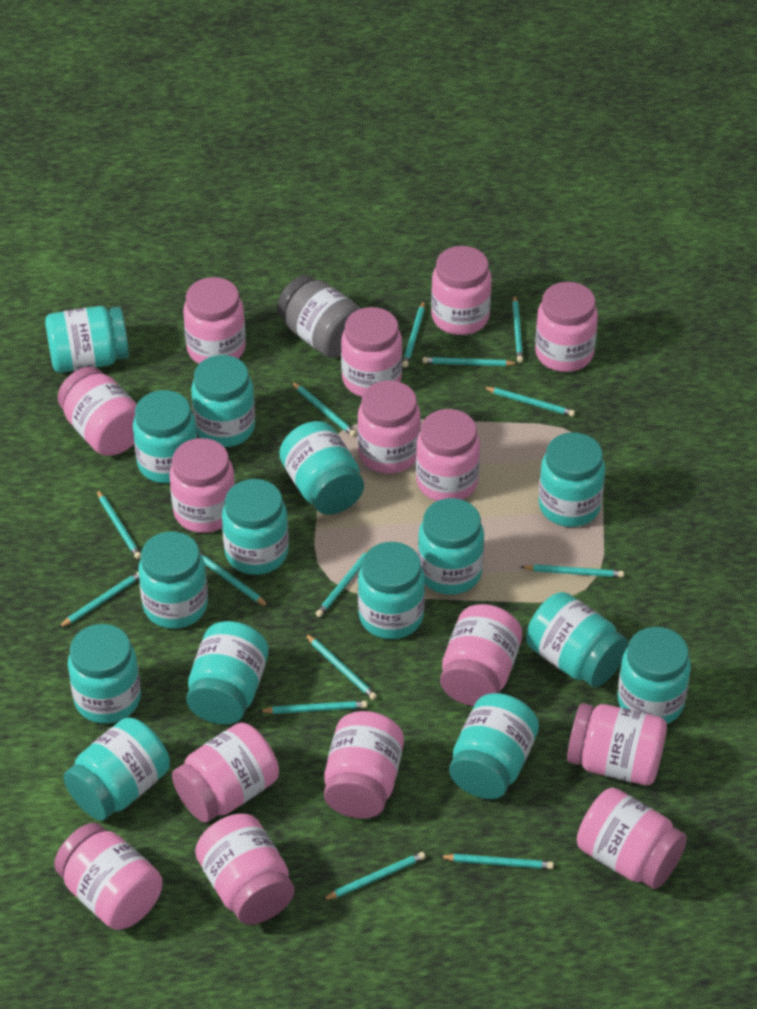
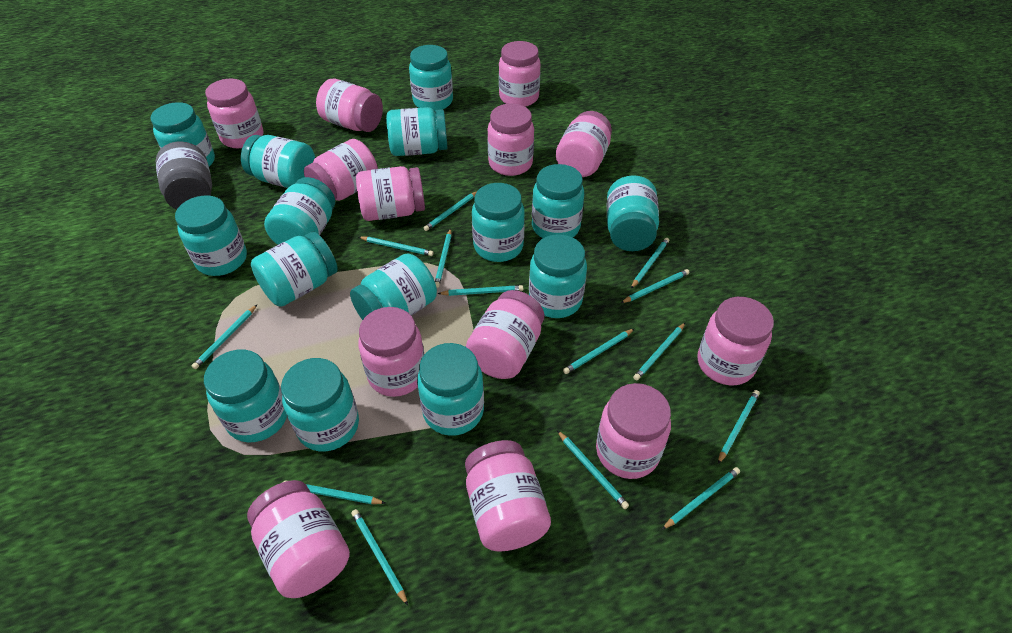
pink jar: [54,823,163,930] [58,367,137,456] [170,438,235,533] [172,723,279,823] [183,277,246,364] [195,814,294,925] [324,711,404,819] [341,307,402,397] [357,380,421,474] [416,409,480,501] [431,246,492,335] [440,604,522,706] [535,282,598,372] [567,703,667,785] [577,788,687,889] = 15 -> [205,79,263,148] [247,480,350,598] [304,139,378,201] [316,79,383,132] [356,166,425,221] [358,307,425,397] [465,440,551,551] [466,290,544,379] [487,104,534,176] [499,41,541,107] [556,111,612,177] [596,383,671,479] [698,297,774,385] = 13

